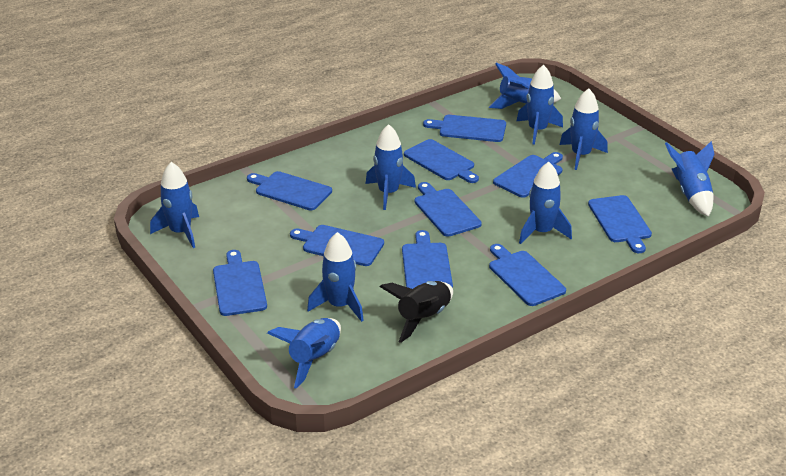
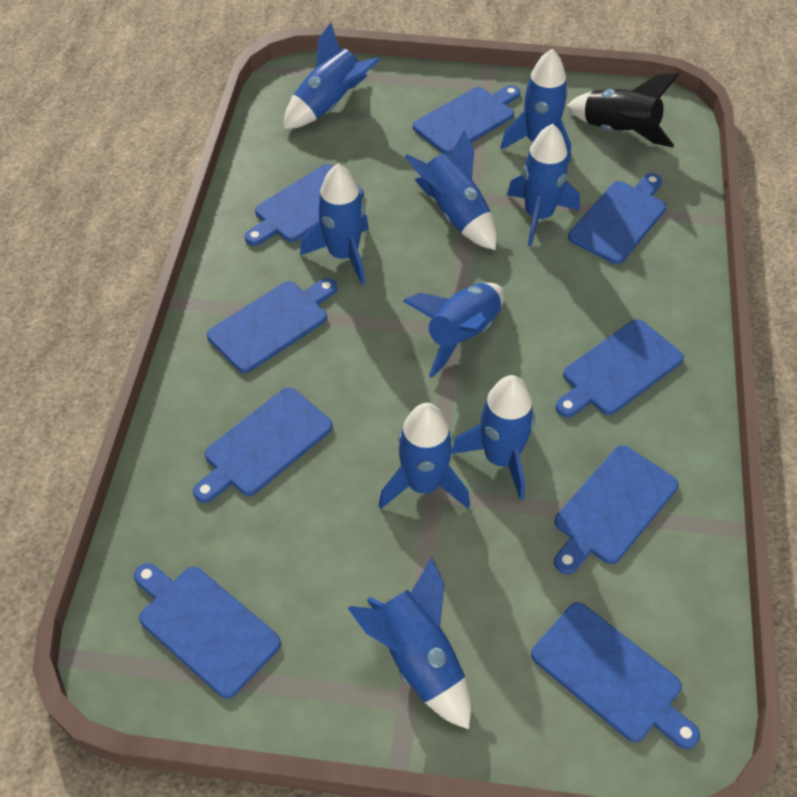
blue cutting board: [213,250,267,316] [247,171,332,210] [290,225,384,266] [402,230,453,289] [404,139,479,183] [414,182,482,237] [423,115,506,142] [489,244,566,306] [493,152,563,198] [588,195,652,253] = 10 -> [134,563,281,699] [193,387,333,503] [207,278,337,373] [245,164,364,246] [413,85,520,155] [531,602,700,749] [554,445,678,574] [555,319,684,417] [568,173,667,264] = 9

